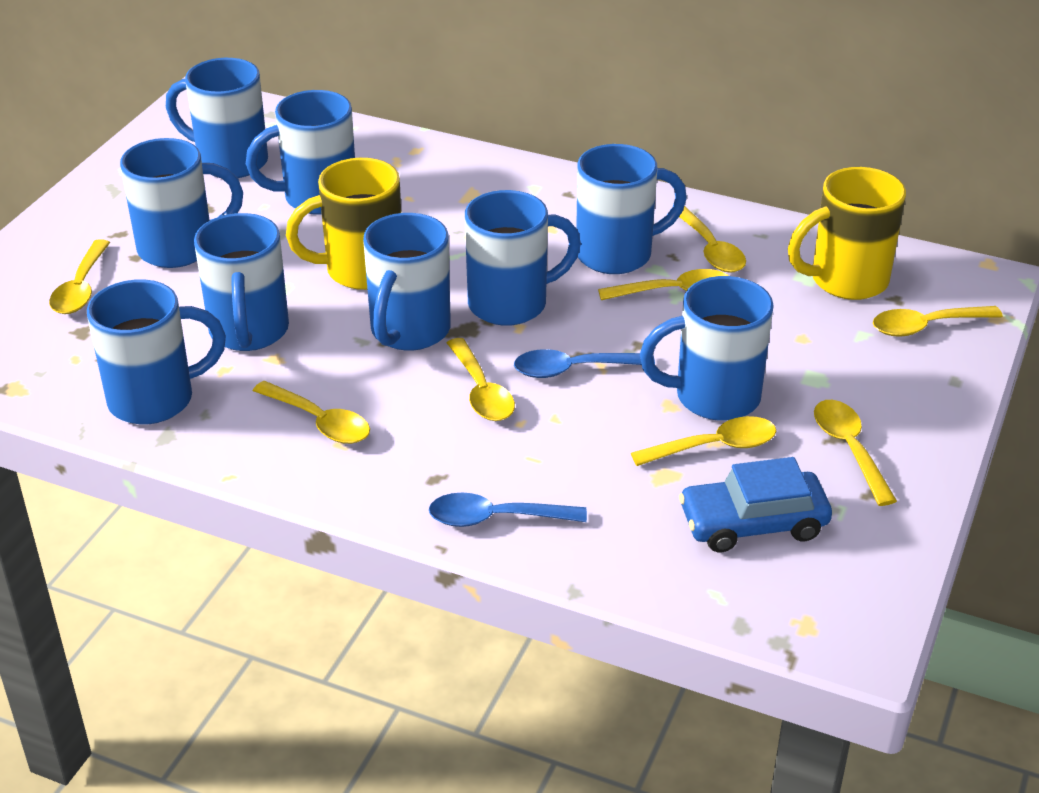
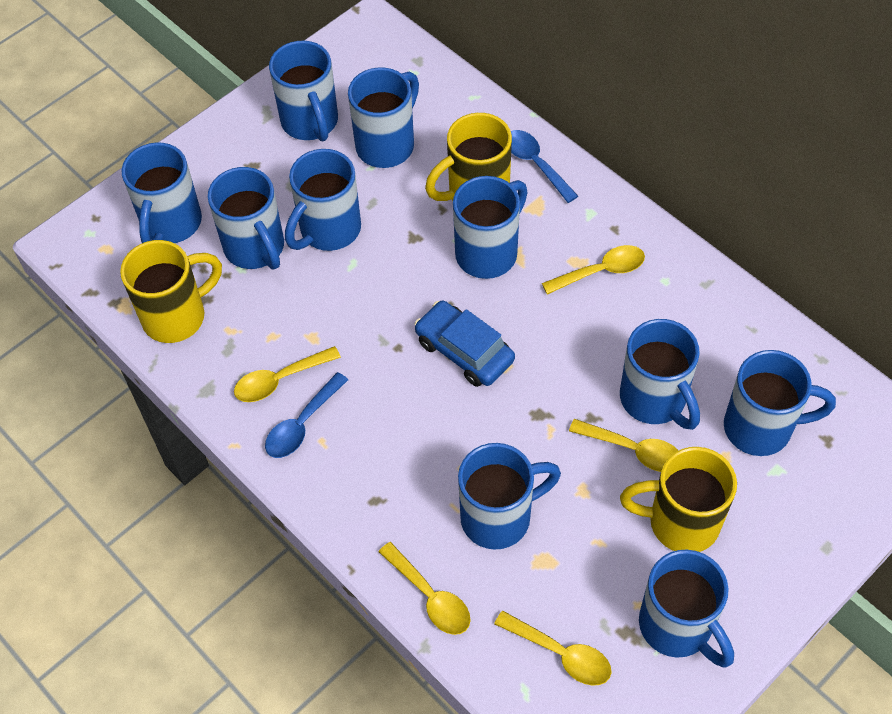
blue mug: [87,279,226,424] [120,138,243,268] [166,58,268,178] [194,213,289,351] [246,90,355,215] [363,213,451,351] [465,190,581,326] [576,144,687,274] [640,276,774,421] = 9 -> [122,142,202,243] [208,167,284,270] [269,41,338,142] [285,149,361,251] [348,67,419,168] [453,176,528,279] [458,443,561,550] [620,319,700,430] [639,550,734,667] [724,350,836,456] = 10
yellow mug: [286,158,401,290] [788,167,906,300] = 2 -> [120,240,222,343] [425,113,512,201] [620,447,737,552] = 3
yellow spoon: [49,239,110,314] [253,381,370,444] [447,338,515,421] [598,269,728,300] [631,416,776,466] [679,206,746,273] [814,400,897,506] [873,306,1003,337] = 8 -> [234,346,341,402] [379,542,471,635] [494,611,612,686] [542,245,645,295] [569,419,678,472] = 5

